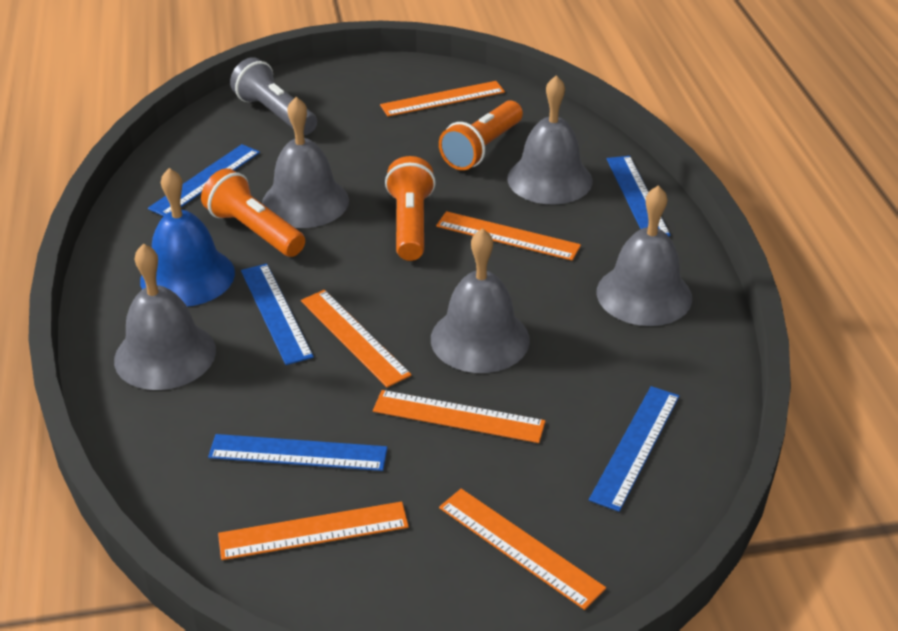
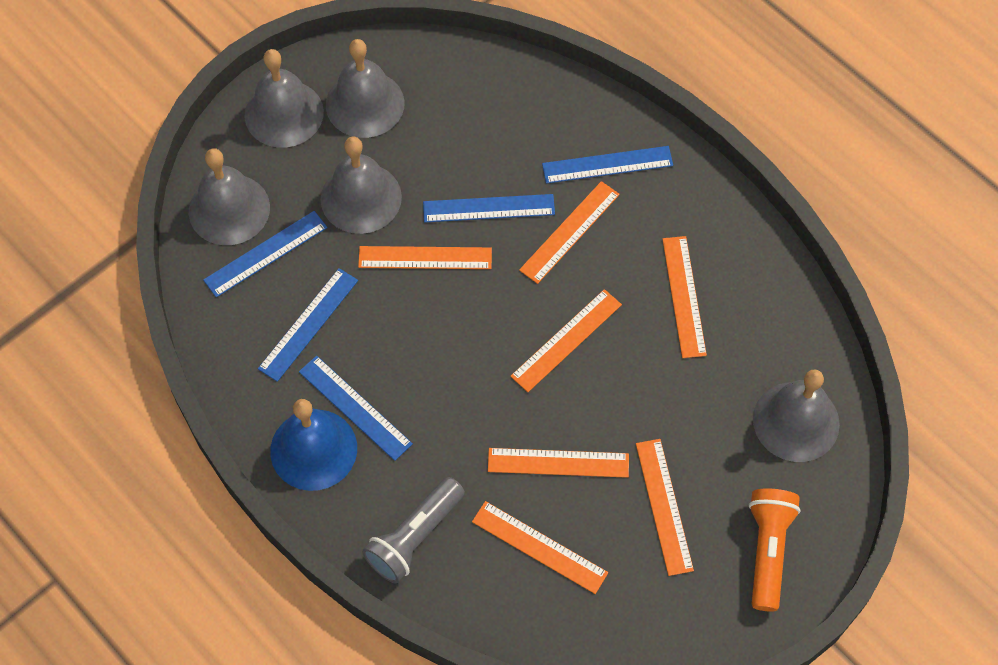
orange flashlight: [201,168,305,257] [385,156,436,261] [439,100,523,170] = 3 -> [749,488,801,612] = 1
orange ruler: [218,501,409,560] [301,290,411,387] [373,390,546,443] [380,81,505,116] [436,211,581,261] [439,489,606,610] = 6 -> [358,246,492,269] [472,501,608,594] [488,448,629,478] [510,289,622,392] [519,181,620,284] [636,439,694,576] [662,236,707,358] = 7

